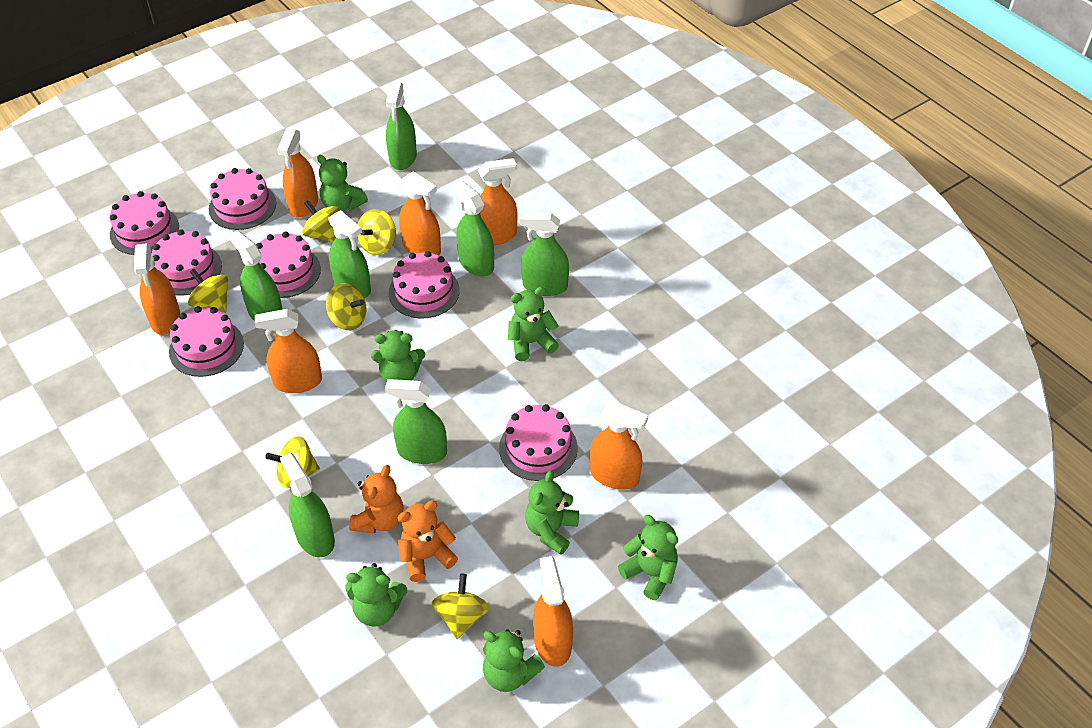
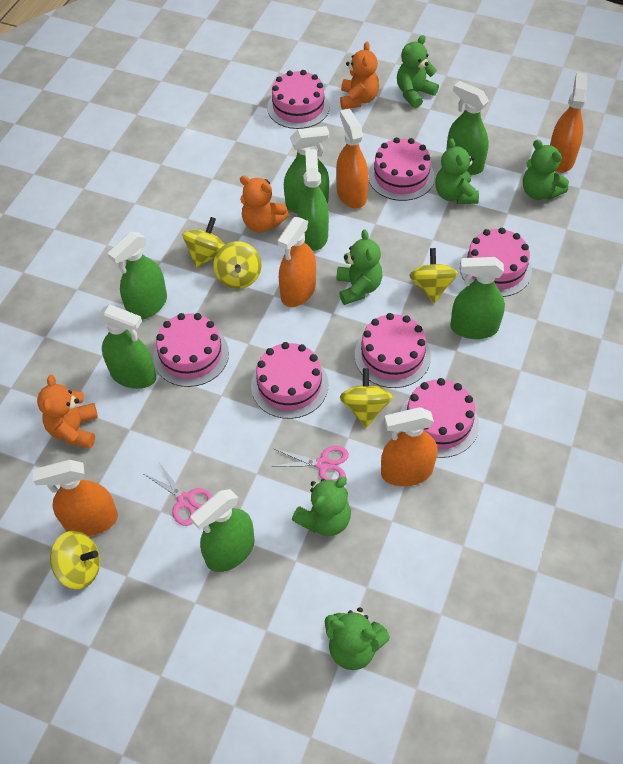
green teddy bear: [317,155,368,211] [345,563,407,627] [371,330,425,383] [483,629,545,692] [508,287,559,361] [525,470,579,555] [618,515,678,600] = 7 -> [292,477,351,536] [325,607,390,670] [336,230,382,305] [397,35,439,108] [435,138,479,204] [523,140,569,200] = 6
orange spray bottle: [134,243,180,335] [255,309,322,393] [277,129,318,218] [399,171,441,256] [478,158,517,245] [533,556,573,667] [590,402,648,490] = 7 -> [33,460,118,536] [278,217,316,307] [336,109,369,209] [381,407,438,486] [550,72,587,173] = 5
orange teddy bear: [349,465,403,534] [398,500,458,582] = 2 -> [37,375,98,448] [240,176,289,232] [340,42,379,109] = 3
pink scissors: none = 0 -> [144,461,212,526] [270,446,349,481] = 2
yellow spinning top: [188,269,228,313] [265,436,320,488] [302,200,340,242] [326,283,367,330] [357,209,396,255] [431,574,489,639] = 6 -> [50,531,100,589] [183,217,225,268] [214,241,261,289] [340,368,393,428] [409,248,458,303] = 5

